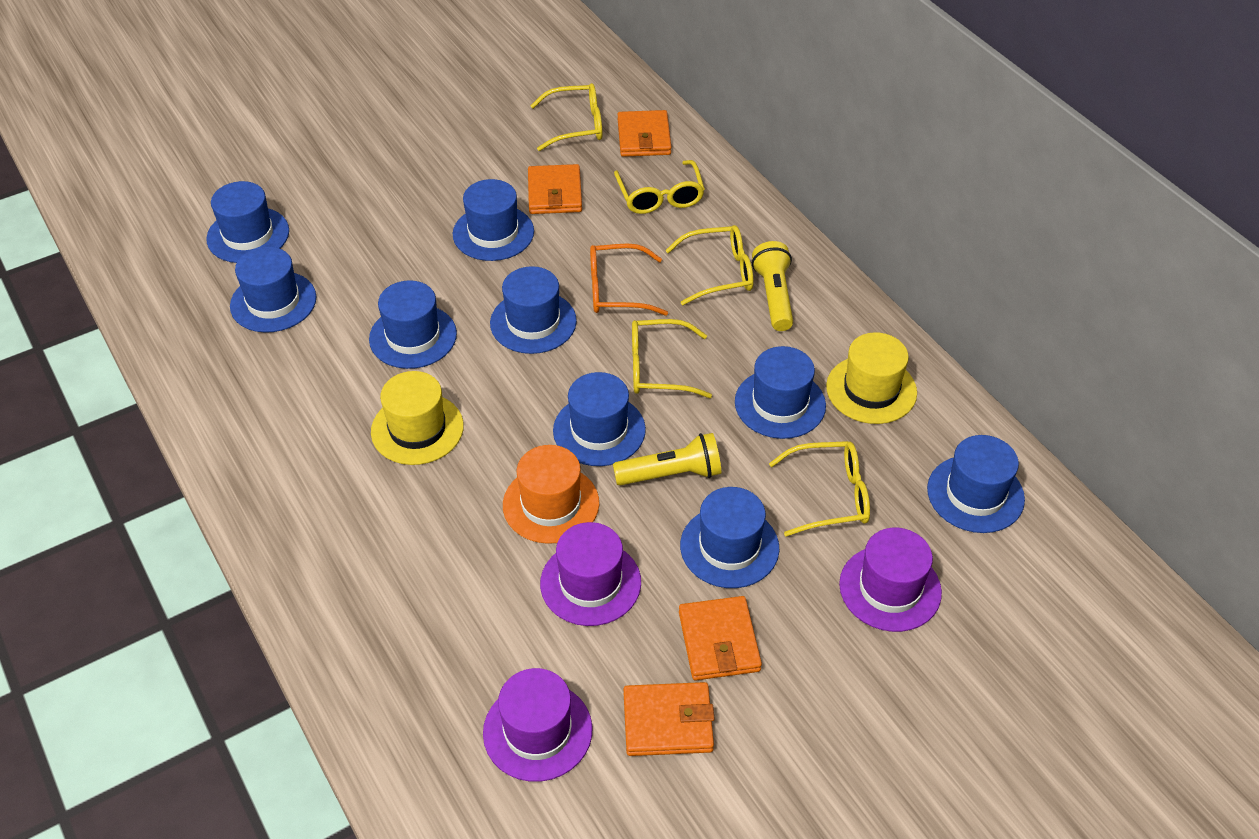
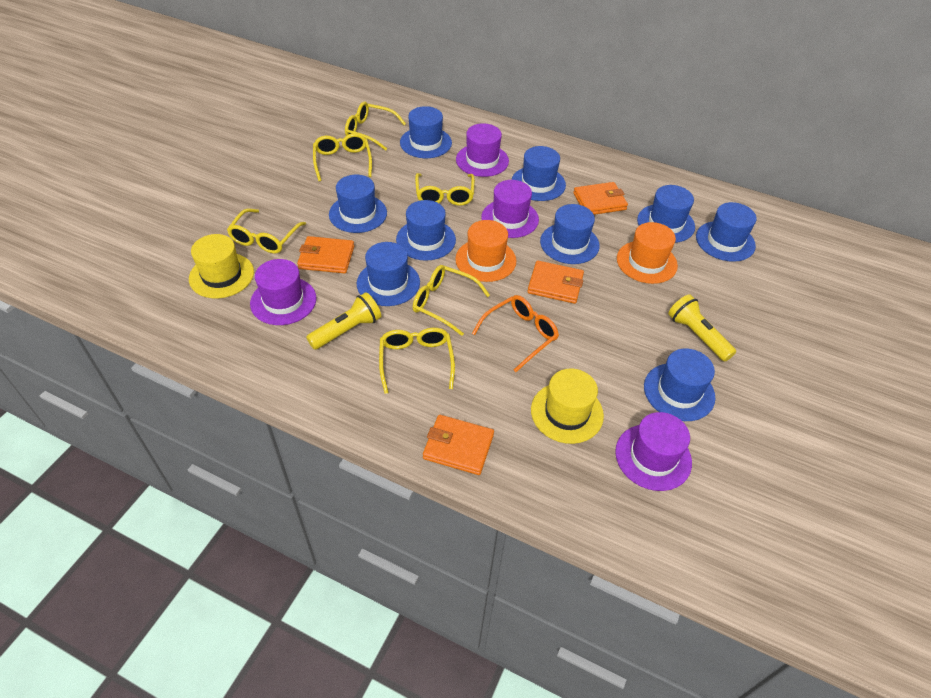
orange hat: [503,445,599,544] = 1 -> [455,220,517,282] [617,222,678,284] = 2
purple hat: [483,668,592,782] [540,522,641,626] [839,528,942,632] = 3 -> [250,259,317,325] [456,123,509,177] [481,180,539,238] [615,412,692,491] = 4
yellow glasses: [530,83,602,151] [614,160,705,214] [632,319,712,398] [665,225,753,305] [769,441,870,536] = 5 -> [227,209,306,254] [313,133,372,182] [345,101,406,151] [379,328,455,394] [413,265,490,336] [415,173,475,206] = 6

